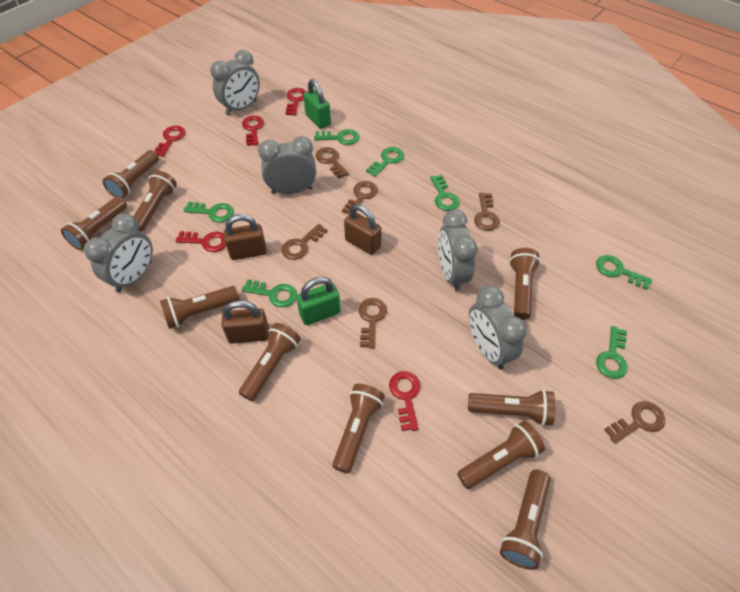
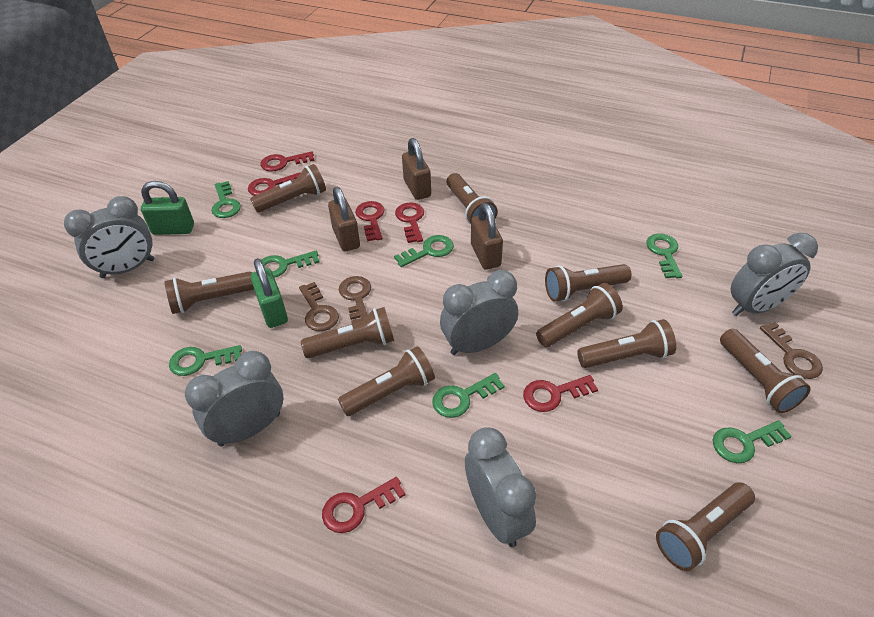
brown key: [282,224,328,260] [316,147,349,179] [342,181,378,215] [359,298,387,348] [474,193,500,231] [604,401,665,444] = 6 -> [299,282,339,331] [339,276,371,324] [760,322,823,379] = 3
red key: [155,126,186,157] [175,231,226,252] [242,116,264,146] [285,88,307,115] [389,371,421,431] = 5 -> [248,172,300,196] [260,151,314,171] [322,477,405,533] [355,201,385,242] [395,202,424,243] [523,375,598,412] = 6

